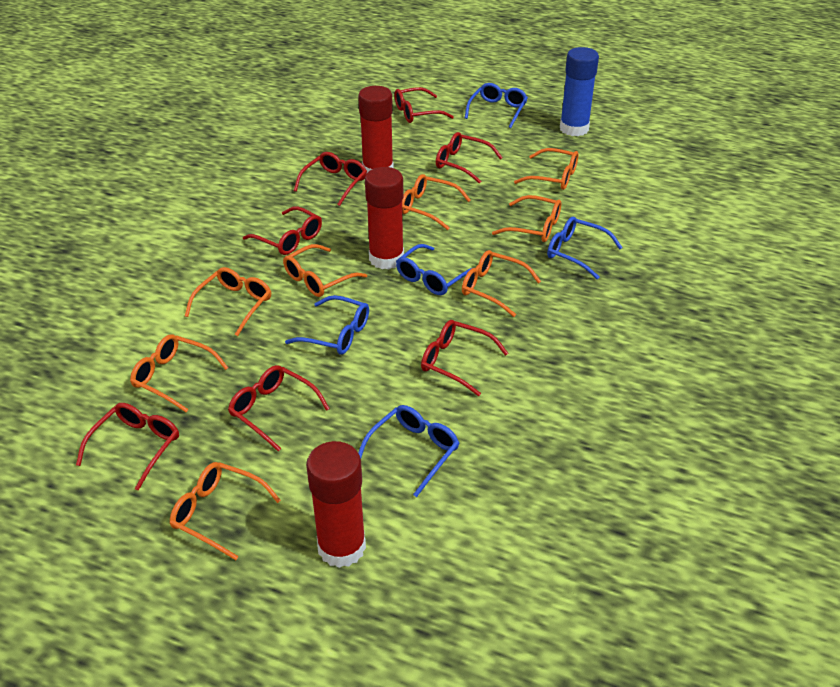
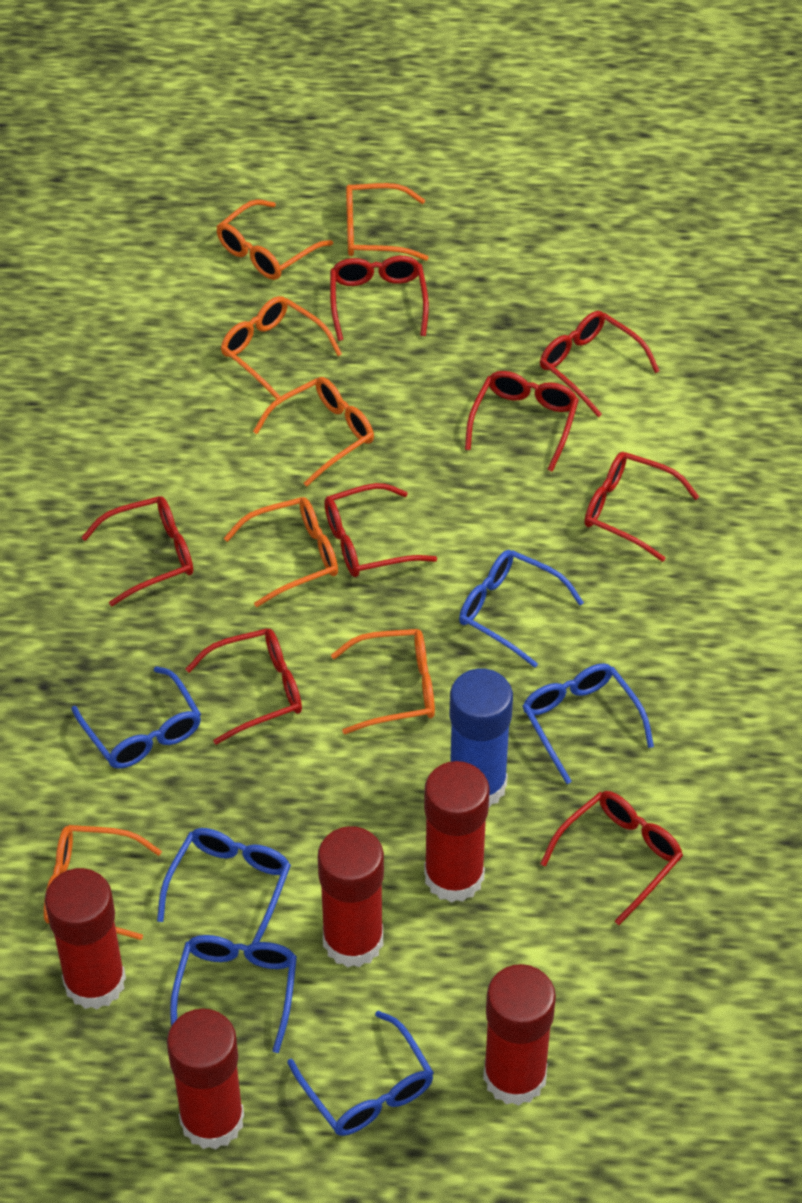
blue glasses: [285,295,369,355] [358,405,459,497] [396,244,472,295] [465,83,528,128] [547,216,623,279] = 5 -> [71,666,201,769] [157,828,291,944] [170,935,297,1053] [287,1011,434,1136] [459,550,584,668] [523,663,654,784] = 6
orange glasses: [130,334,228,412] [170,462,281,560] [185,267,271,336] [283,244,367,297] [402,174,471,230] [462,250,541,317] [492,195,561,242] [514,148,578,190] = 8 -> [44,825,162,940] [216,199,333,280] [221,296,342,399] [224,497,338,607] [253,377,374,486] [331,629,435,734] [346,183,428,261] = 7
red glasses: [76,403,179,491] [228,365,330,451] [243,206,322,255] [294,152,367,206] [394,87,454,123] [421,320,508,396] [436,132,503,184] = 7 -> [81,496,193,606] [186,628,302,744] [324,483,437,577] [330,256,429,341] [465,371,579,472] [540,311,659,417] [540,791,683,925] [585,452,699,562] = 8
red glue stick: [306,441,366,568] [358,86,394,173] [365,167,404,270] = 3 -> [45,868,126,1009] [167,1009,244,1150] [318,826,384,968] [424,761,490,903] [483,964,556,1106] = 5

